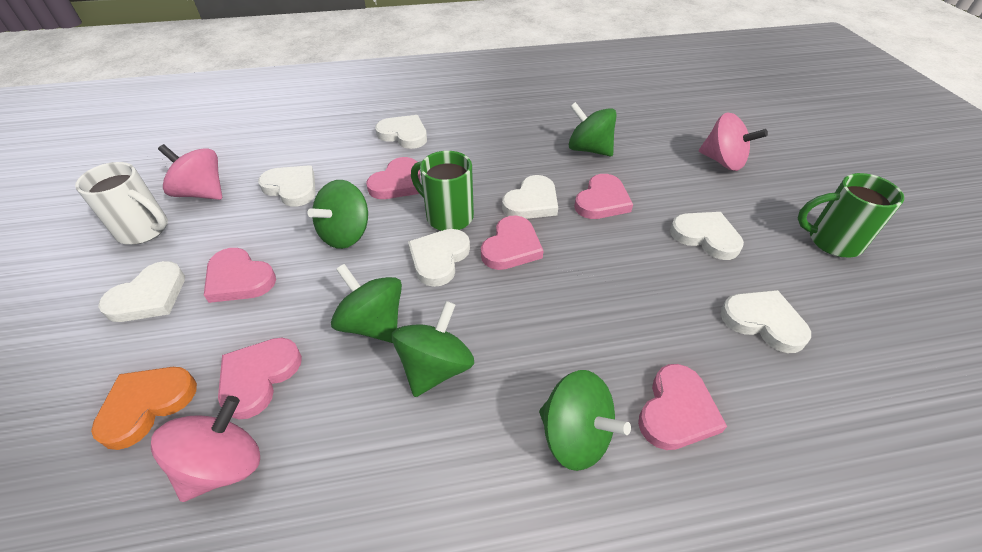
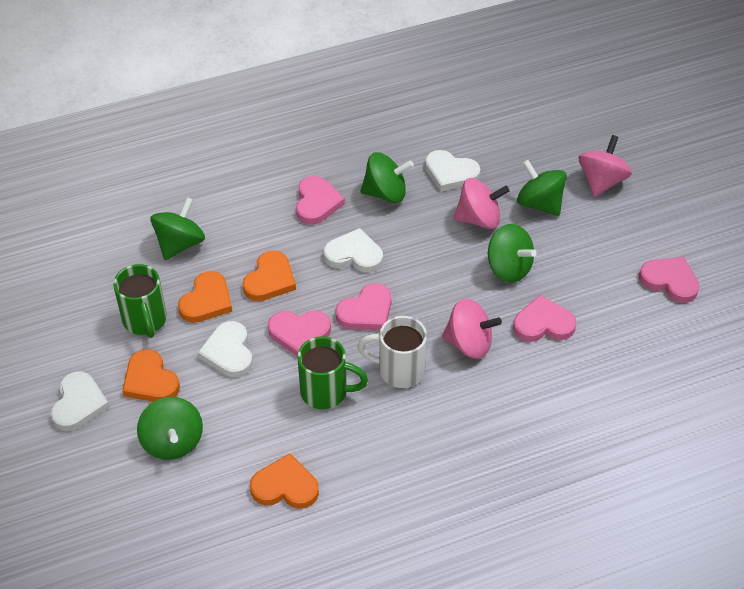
orange heart: [91,367,197,450] = 1 -> [122,349,180,402] [178,271,232,323] [243,251,296,301] [250,453,319,509] = 4
pink heart: [204,248,276,303] [218,338,302,420] [366,157,420,199] [481,215,544,270] [574,174,633,219] [638,364,727,450] = 6 -> [268,311,331,356] [296,176,345,225] [336,283,392,330] [513,295,576,342] [639,257,700,303] = 5
white heart: [98,261,185,322] [258,165,316,207] [375,115,427,149] [408,229,470,287] [502,175,558,219] [670,212,744,260] [721,290,811,353] = 7 -> [51,371,110,431] [198,321,253,377] [324,228,383,273] [425,150,480,192] = 4

